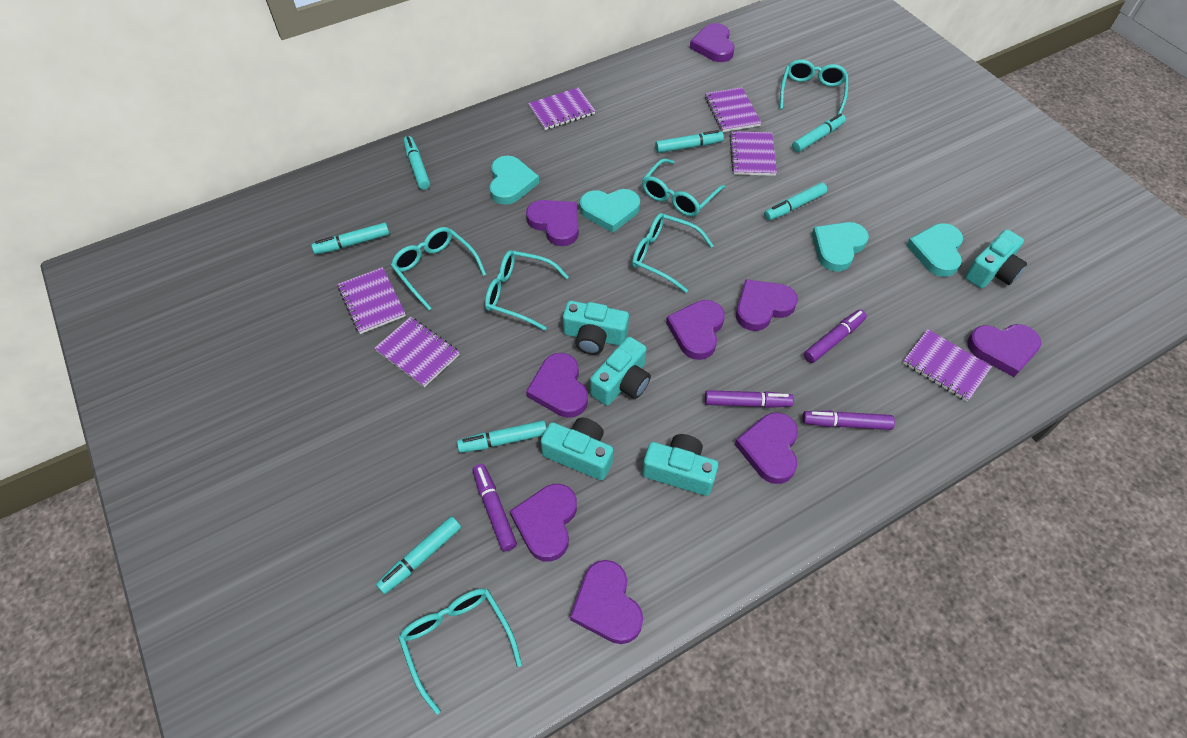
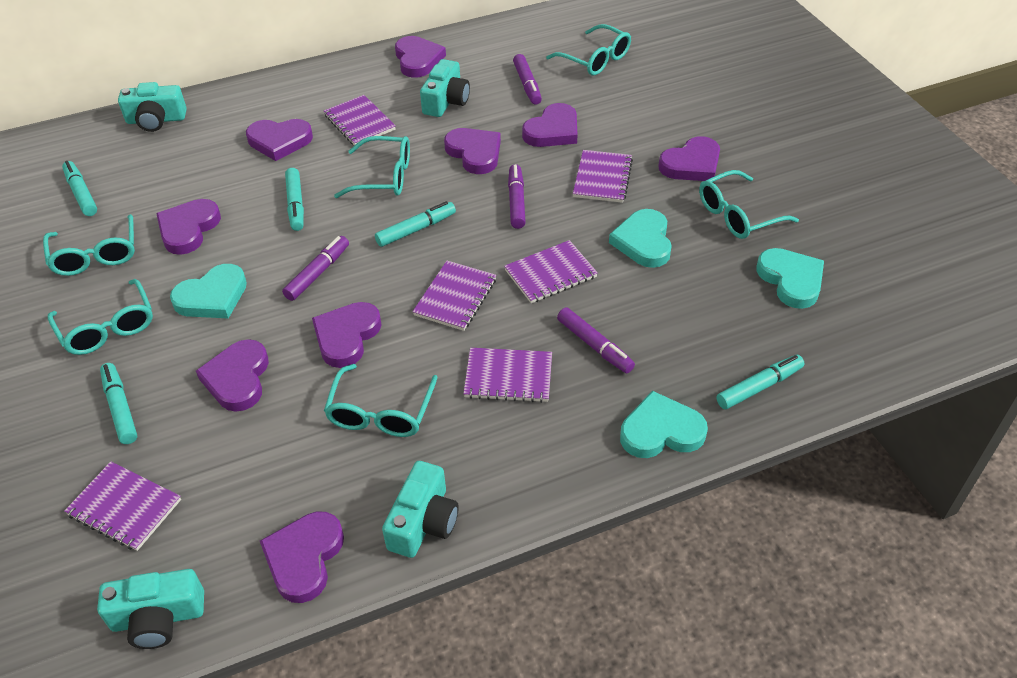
turquoise camera: [540,418,613,481] [563,301,629,355] [590,337,651,406] [642,434,718,496] [965,229,1027,288] = 5 -> [97,569,204,649] [118,82,187,132] [382,461,459,558] [420,59,470,117] = 4
turquoise marker: [311,222,390,254] [376,516,461,594] [403,136,430,190] [457,420,547,453] [655,130,724,153] [764,183,827,221] [792,113,846,152] = 7 -> [62,161,97,216] [100,363,137,444] [285,168,304,231] [375,201,456,247] [717,355,805,409] = 5

